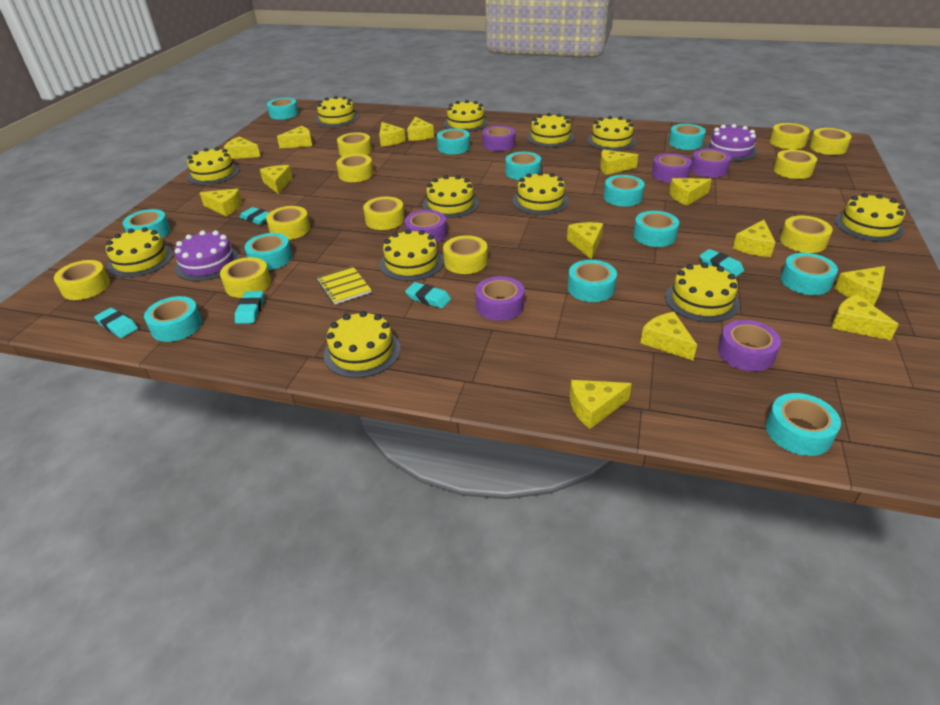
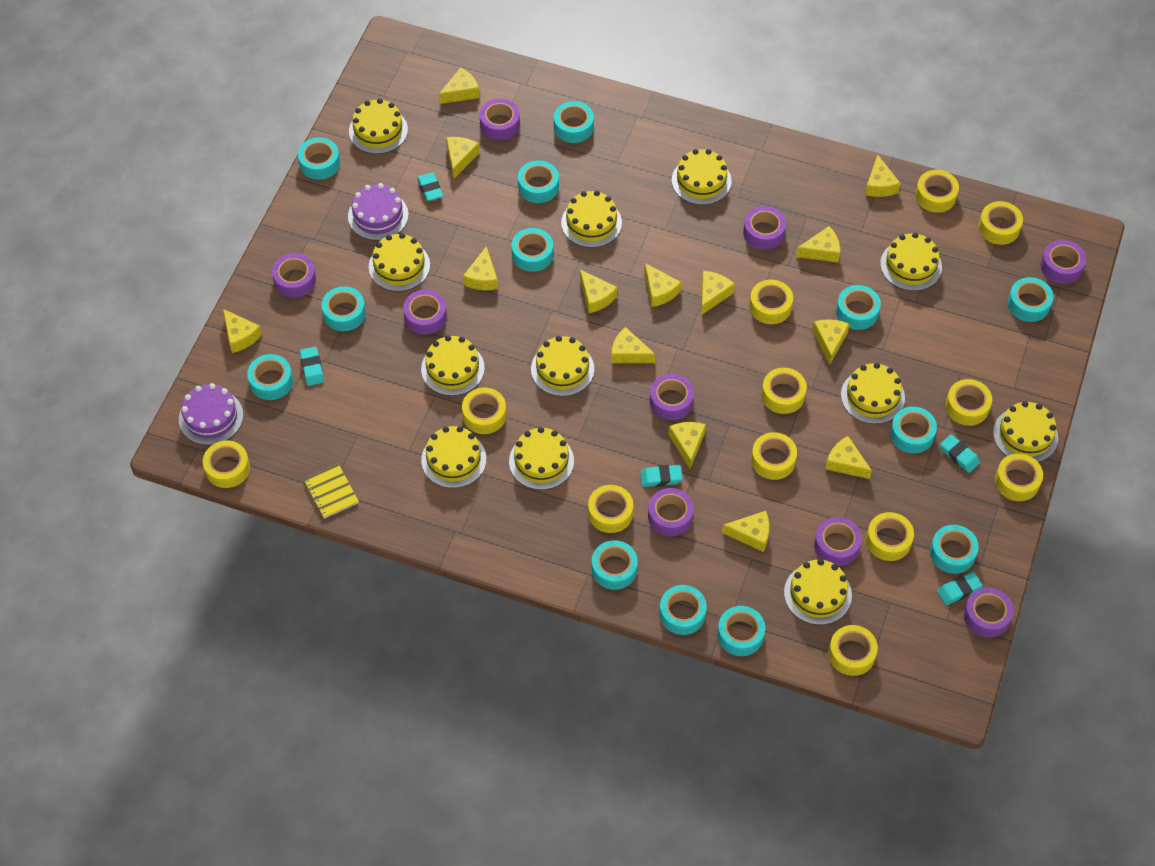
purple tape: [405,210,447,243] [475,276,524,321] [482,125,515,151] [652,153,692,183] [690,148,731,178] [718,320,781,372] = 6 -> [272,253,316,298] [403,290,447,335] [479,98,520,140] [648,488,694,536] [650,374,694,420] [743,206,786,250] [814,517,862,566] [964,587,1014,638] [1041,240,1086,284] = 9
turquoise tape: [123,209,170,238] [144,296,202,342] [245,233,292,270] [267,98,298,120] [437,128,470,154] [506,152,541,180] [568,260,617,302] [604,175,645,207] [633,211,679,247] [669,124,706,150] [766,393,841,456] [781,253,838,295] = 12 -> [247,354,293,400] [298,137,340,180] [322,286,366,331] [511,228,553,272] [518,160,559,203] [554,101,594,143] [592,540,638,590] [659,585,707,635] [717,606,765,656] [836,285,881,330] [890,406,937,454] [930,525,979,574] [1008,277,1053,322] = 13
yellow tape: [54,260,110,300] [220,257,271,298] [266,206,310,240] [336,154,373,182] [337,132,372,157] [363,197,405,230] [443,235,488,274] [770,123,810,149] [774,149,817,179] [780,215,833,253] [809,128,852,155] = 11 -> [203,440,250,488] [462,388,506,434] [588,485,633,533] [749,280,793,324] [751,432,797,480] [762,368,807,414] [829,625,878,676] [866,512,914,561] [915,170,959,213] [946,379,992,426] [978,201,1023,245] [995,453,1043,501] = 12

